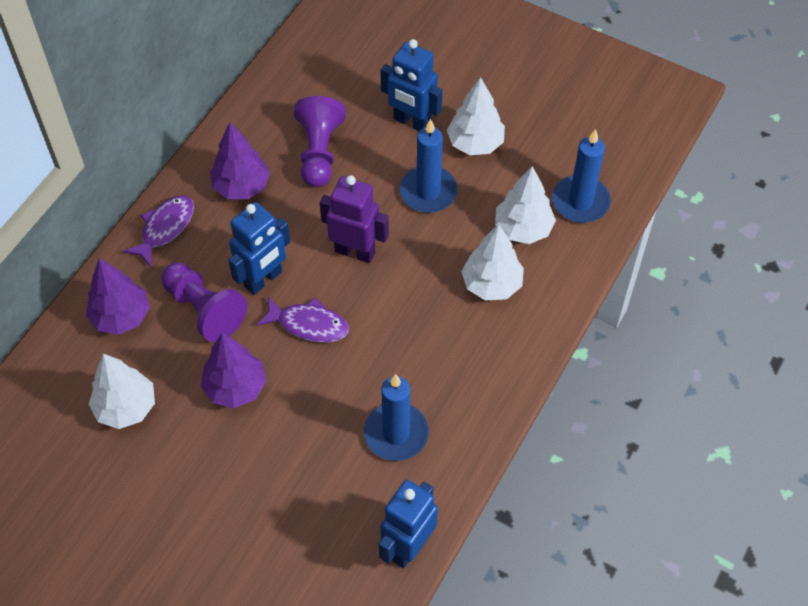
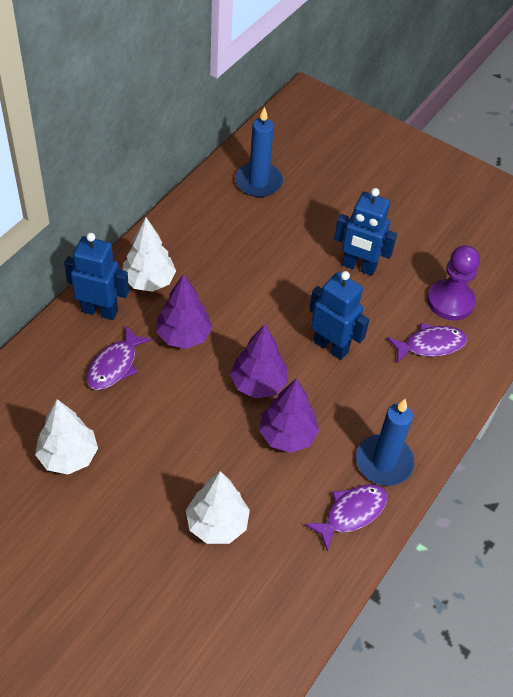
blue candle: [364,374,429,461] [399,119,458,213] [552,129,611,223] = 3 -> [235,107,283,197] [356,399,415,486] = 2
purple fish: [123,195,194,268] [256,296,349,343] = 2 -> [86,326,152,390] [305,484,387,551] [387,323,467,363] = 3
purple pawn: [161,262,247,342] [294,96,346,187] = 2 -> [427,245,480,320] = 1
purple robot: [320,175,389,263] = 1 -> none = 0
white tree: [89,354,155,429] [447,77,505,155] [461,224,524,300] [495,166,556,244] = 4 -> [35,399,98,474] [123,217,176,292] [186,471,250,544] = 3

